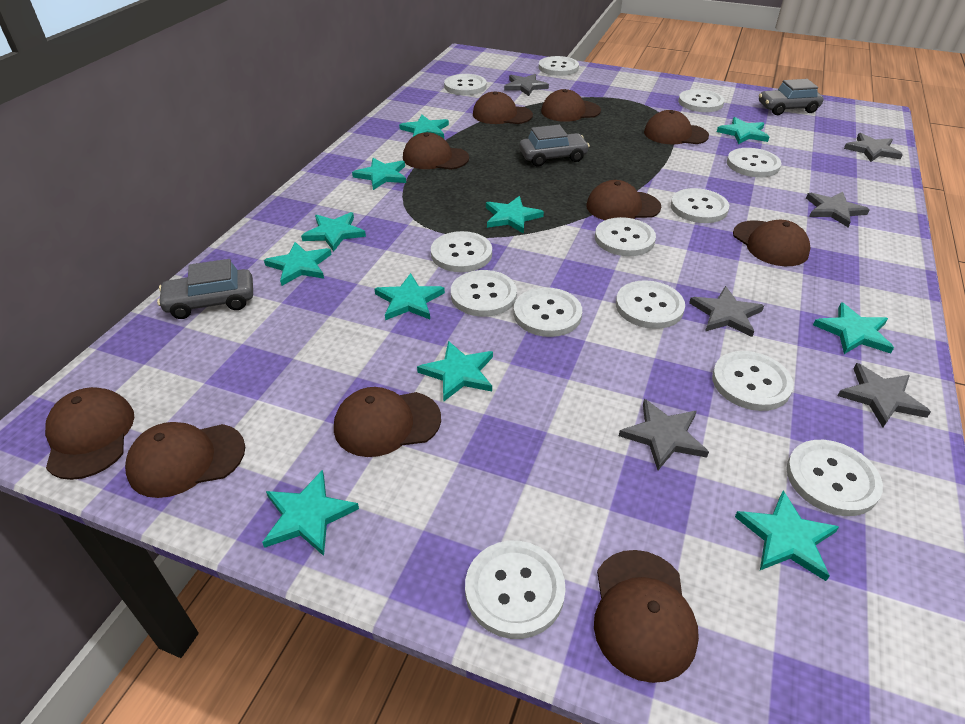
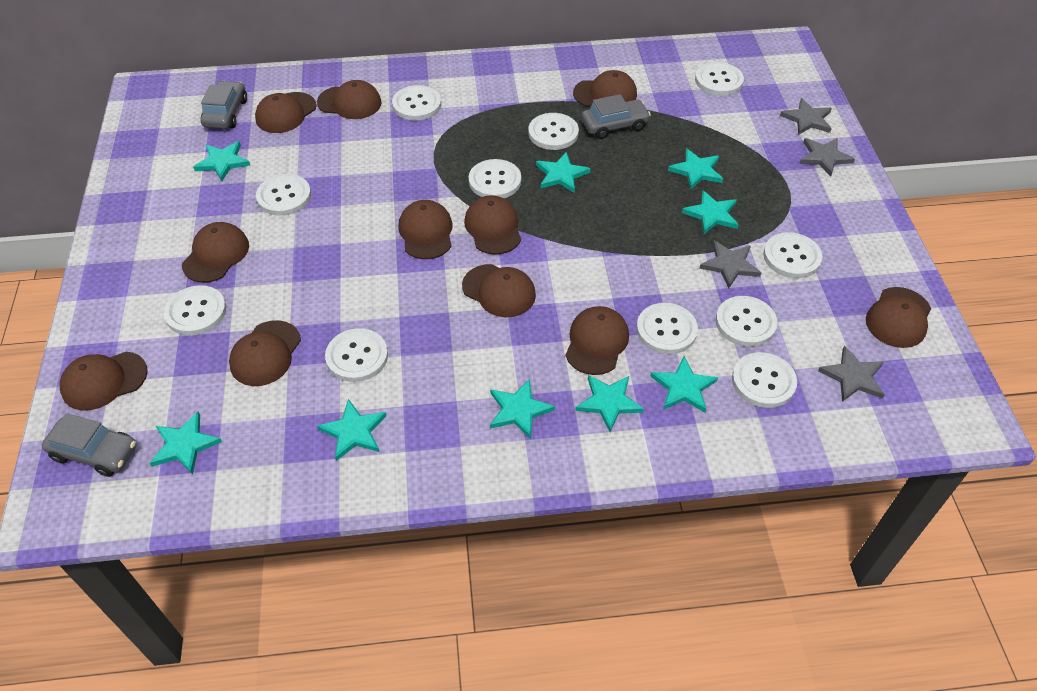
brown cap: [45,387,134,480] [125,422,245,498] [334,387,441,457] [403,132,469,170] [473,91,533,124] [541,89,601,122] [586,180,661,220] [594,550,699,683] [644,110,709,144] [733,220,810,266] = 10 -> [60,352,148,411] [182,222,249,283] [229,320,301,386] [255,92,316,133] [317,80,382,119] [398,200,453,259] [462,264,536,317] [464,195,521,255] [565,306,629,375] [573,70,637,107] [866,287,931,348] = 11
grey star: [504,74,549,96] [619,399,709,470] [689,286,764,337] [806,192,870,227] [838,363,931,427] [844,133,903,162] = 6 -> [699,241,762,289] [780,98,832,135] [799,138,855,177] [818,346,885,402] = 4
turquoise star: [262,470,359,556] [264,242,332,286] [301,212,366,252] [352,158,406,190] [375,273,445,320] [399,115,449,139] [417,341,493,402] [486,196,544,234] [717,117,769,144] [735,491,839,581] [813,302,894,354] = 11 -> [150,412,222,475] [193,141,251,181] [317,399,387,461] [490,379,555,439] [536,152,590,193] [575,375,644,432] [650,356,718,413] [668,148,723,190] [682,190,739,234] = 9
white button: [431,231,492,272] [444,74,487,95] [451,270,517,317] [465,541,566,639] [514,287,582,337] [539,56,579,76] [595,217,656,256] [616,280,685,329] [671,188,729,223] [678,89,725,112] [712,351,794,411] [727,148,781,177] [786,440,883,516] = 13 -> [164,285,226,335] [256,174,311,216] [325,328,388,382] [392,85,441,121] [469,159,521,198] [528,113,579,150] [636,303,698,354] [695,62,744,96] [716,296,778,347] [732,352,797,408] [763,232,822,278] = 11

